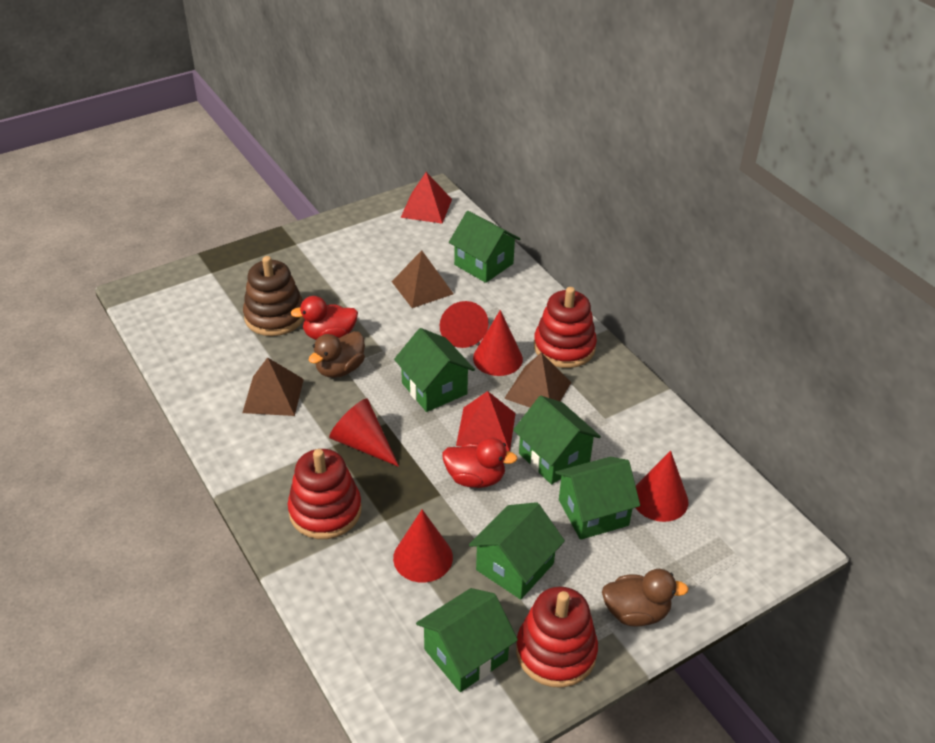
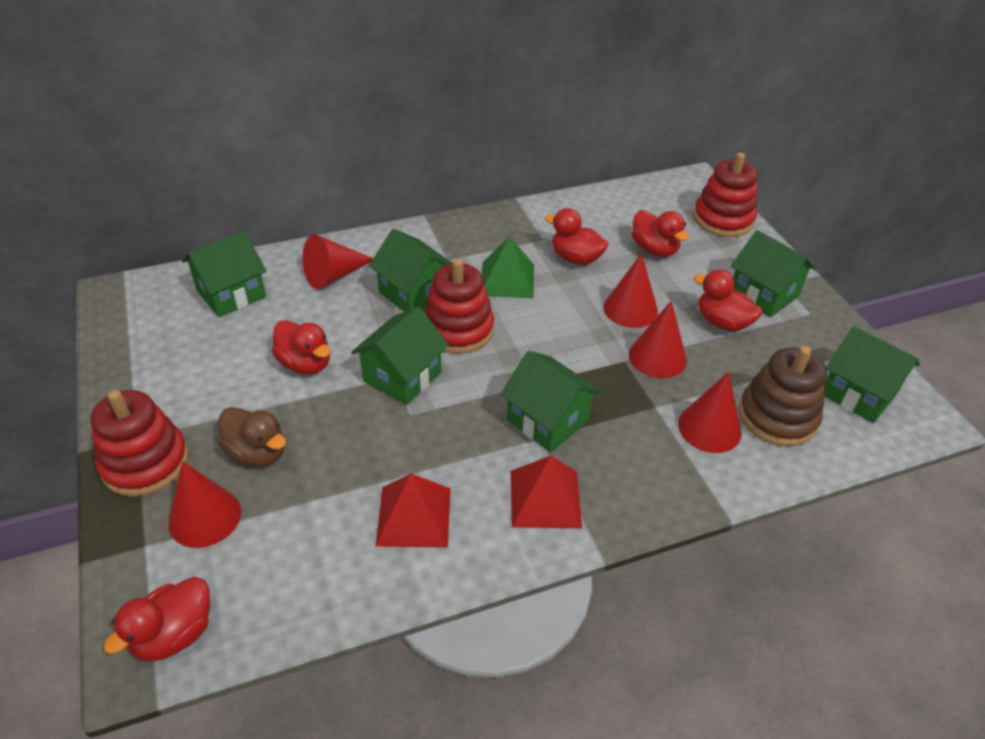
brown duck: [309,331,365,378] [602,569,689,627] = 2 -> [218,407,286,467] = 1
brown pyramid: [242,357,304,416] [392,251,453,308] [504,352,572,407] = 3 -> none = 0
green pyramid: none = 0 -> [481,236,534,298] = 1
red duck: [290,296,358,340] [442,438,518,488] = 2 -> [103,577,210,661] [271,320,330,375] [545,208,608,265] [632,210,689,257] [693,269,762,332] = 5

